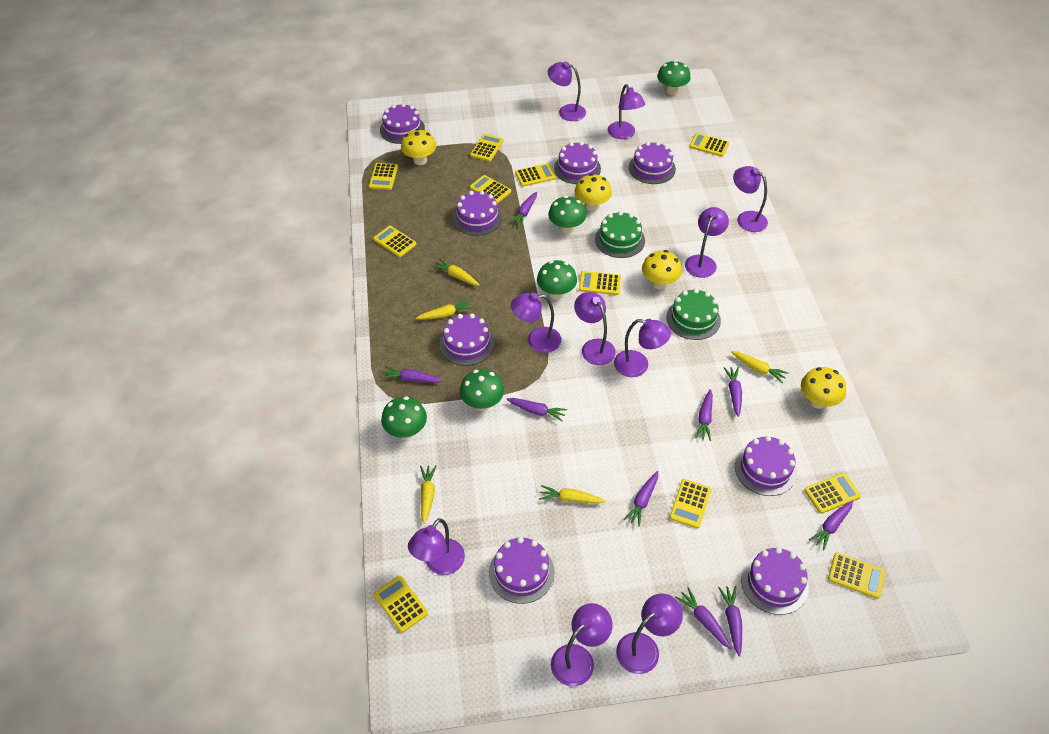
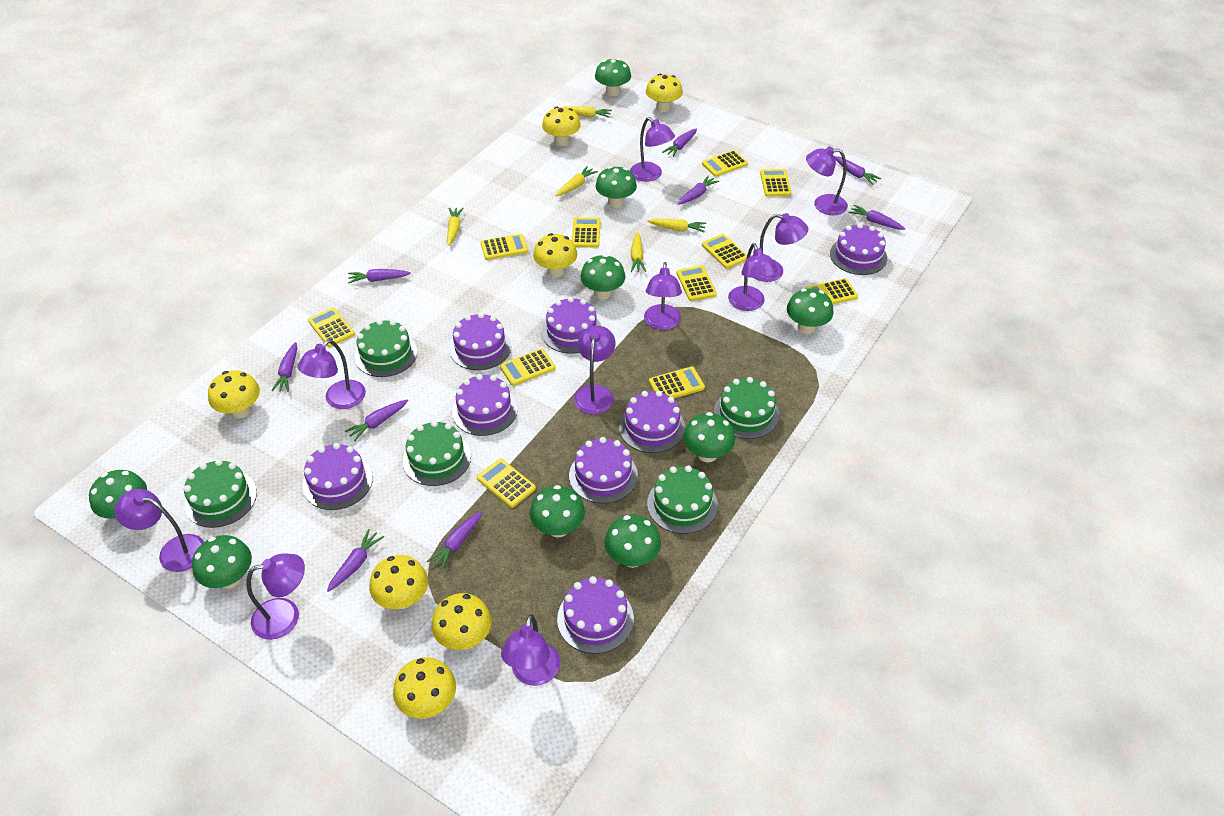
green cake: [595,211,645,258] [666,289,721,340] = 2 -> [184,459,257,528] [354,319,417,377] [403,421,471,486] [647,465,718,534] [714,377,779,439] = 5
green mushroom: [381,396,427,439] [460,369,504,411] [537,260,577,299] [548,196,586,234] [657,60,691,95] = 5 -> [89,470,147,519] [192,535,252,589] [530,485,585,537] [580,254,625,300] [595,58,631,96] [596,166,637,208] [604,515,661,568] [683,412,735,462] [787,289,833,334] = 9
yellow mushroom: [401,129,436,165] [575,174,612,211] [642,250,682,289] [801,367,846,409] = 4 -> [208,370,260,419] [369,555,428,609] [393,657,456,719] [431,593,492,650] [533,233,577,277] [542,107,581,146] [646,74,683,112] = 7

